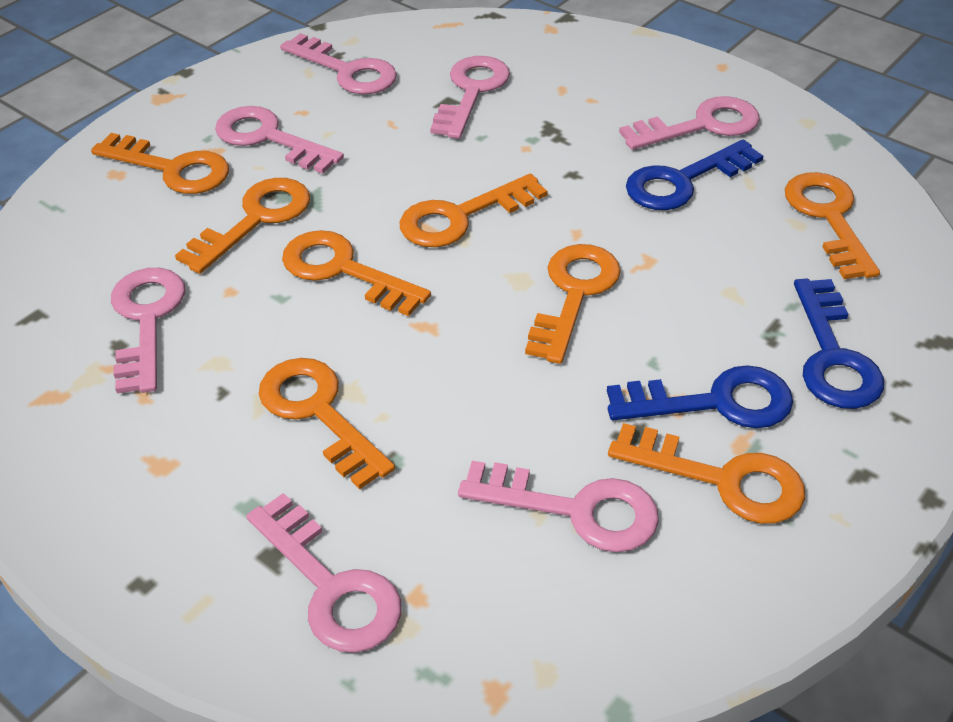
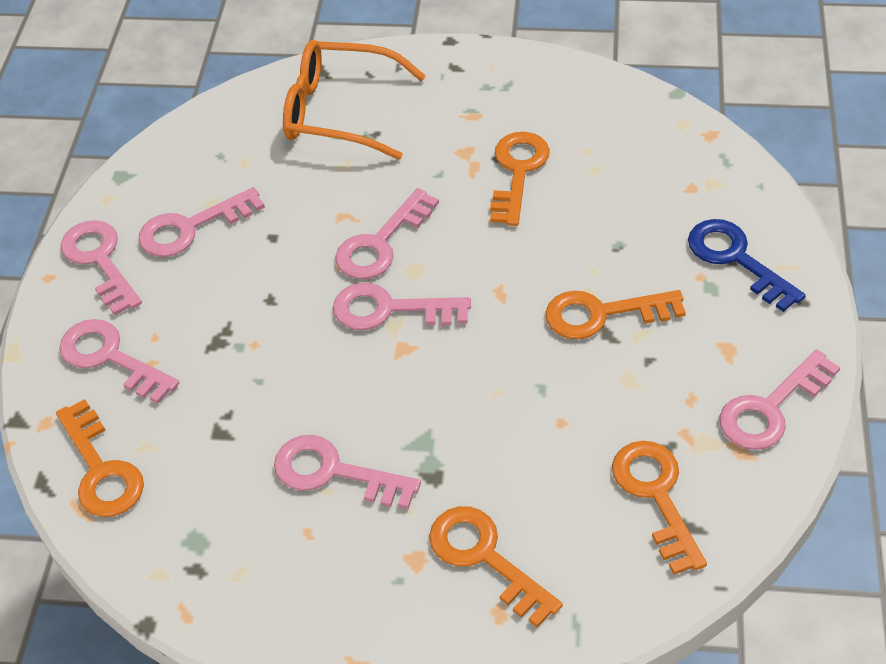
blue key: [607,365,793,428] [626,140,763,210] [794,279,884,409] = 3 -> [688,219,806,312] = 1
orange glasses: none = 0 -> [283,40,426,160] = 1
orange key: [91,133,229,194] [175,178,310,274] [259,358,395,489] [282,230,431,316] [399,173,547,247] [525,244,621,364] [608,423,805,524] [785,172,880,279] = 8 -> [56,399,144,517] [429,506,563,628] [490,132,550,226] [545,290,686,339] [612,441,707,575] = 5

